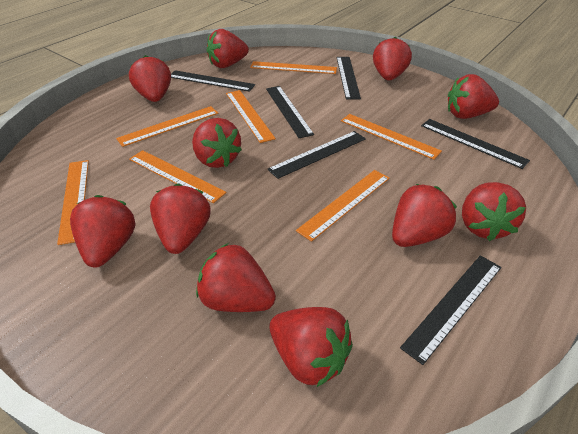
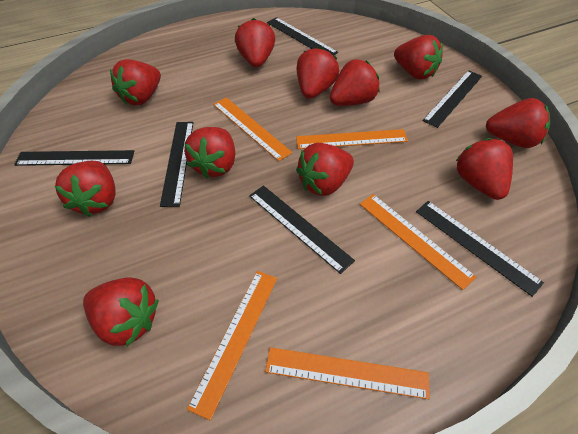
orange ruler: [57,160,89,245] [116,106,218,147] [129,150,227,203] [226,90,276,143] [250,61,337,74] [296,170,390,242] [341,114,442,160] = 7 -> [187,271,277,420] [213,98,292,161] [265,347,430,399] [296,129,408,149] [360,194,476,290] = 5

